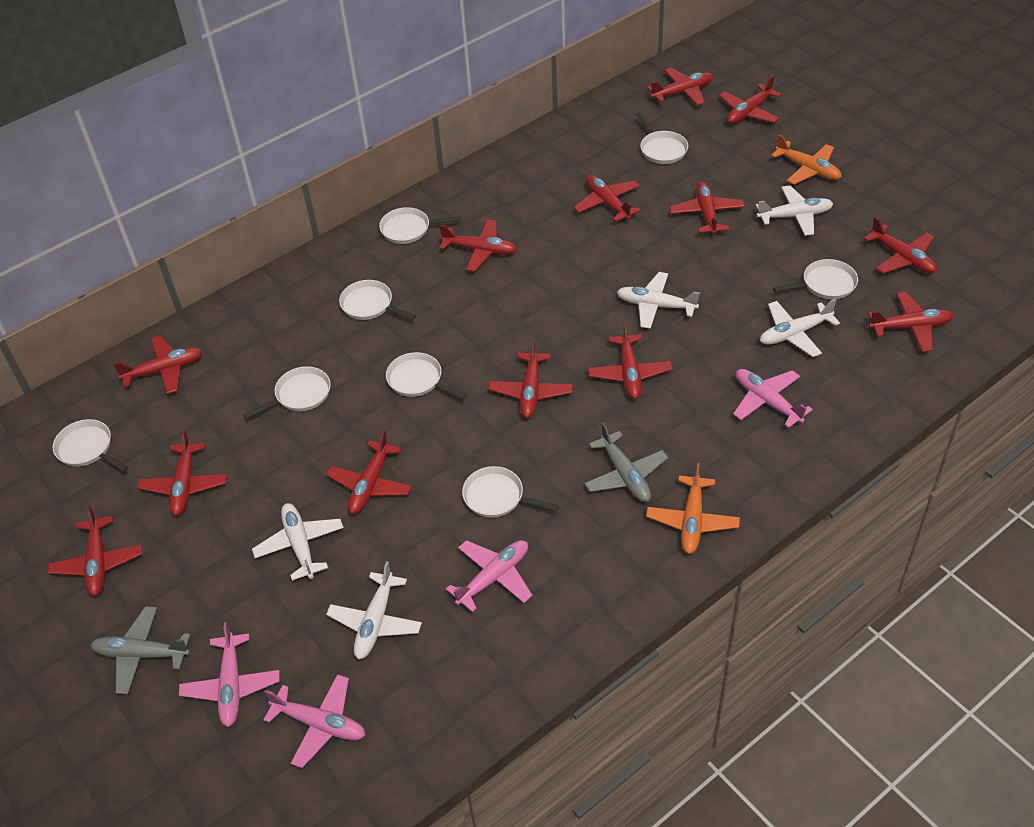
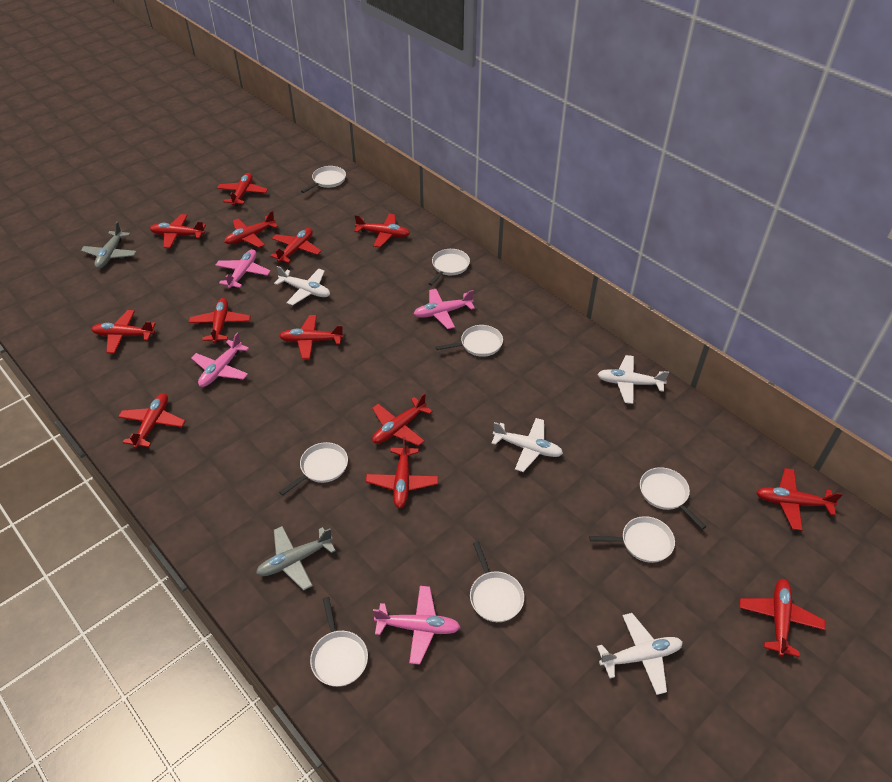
orange plane: [646,463,740,554] [771,134,842,185] = 2 -> none = 0
white plane: [252,503,344,581] [326,561,422,659] [617,272,700,329] [756,185,833,236] [760,299,840,357] = 5 -> [274,266,330,306] [491,418,563,472] [597,355,669,404] [597,613,683,695] = 4

